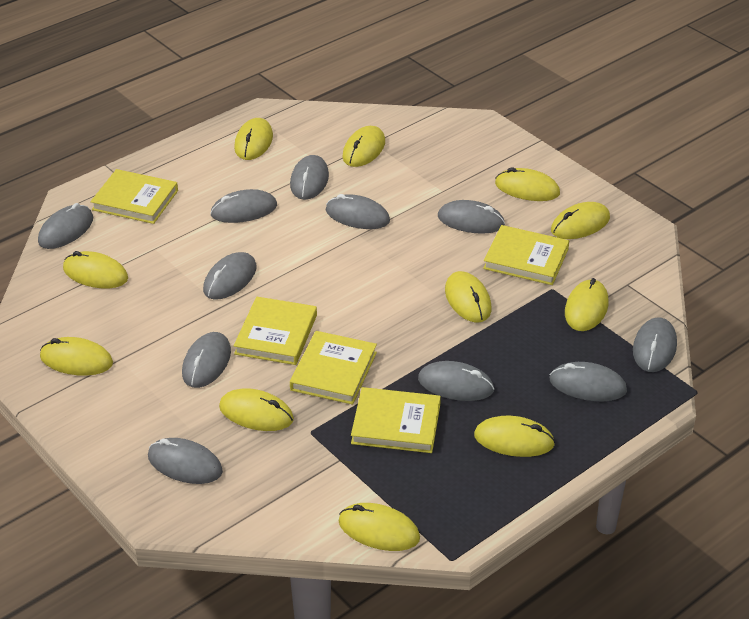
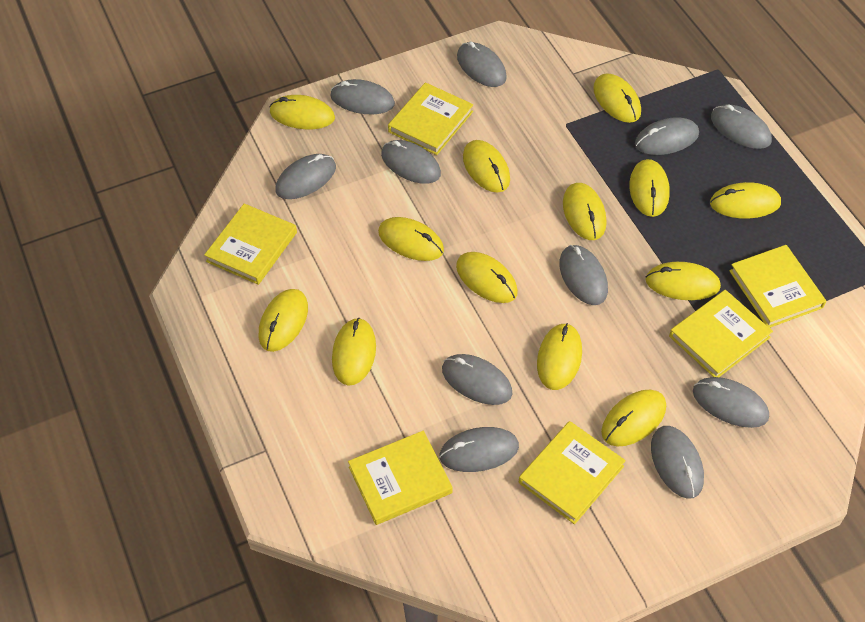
yellow book: [90,169,178,224] [234,297,317,365] [290,331,377,405] [351,387,441,453] [483,225,569,285] = 5 -> [204,203,297,285] [348,431,452,525] [388,82,473,155] [519,421,626,524] [669,290,773,377] [729,245,826,328] = 6
yellow mouse: [40,337,113,376] [63,251,128,288] [219,388,294,431] [234,118,273,160] [339,503,420,551] [342,126,385,167] [445,271,491,323] [474,416,555,457] [495,167,560,201] [551,202,610,239] [565,278,608,331] = 11 -> [258,289,308,352] [270,95,335,129] [332,318,376,386] [378,217,444,261] [456,252,518,303] [463,140,510,193] [537,323,582,390] [563,183,607,240] [593,73,641,123] [601,390,666,447] [629,159,670,217] [645,262,721,300] [710,182,781,219] = 13

